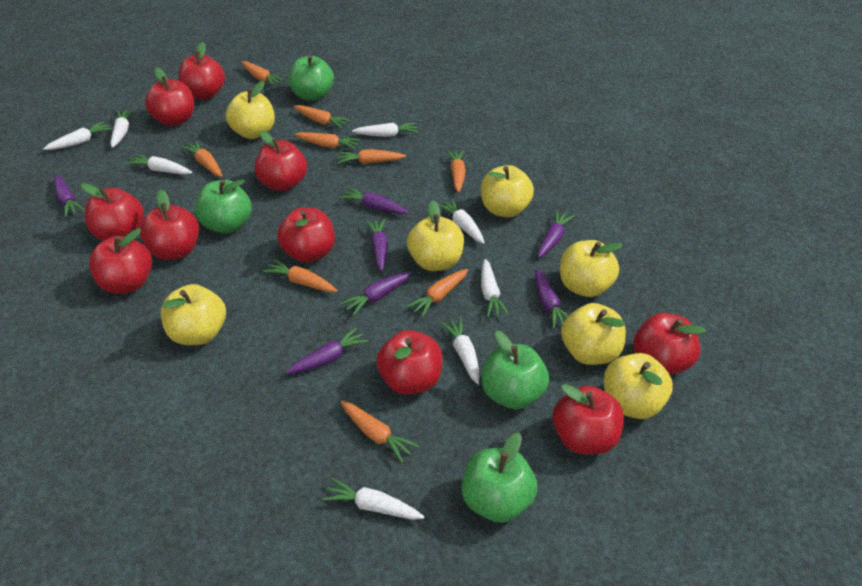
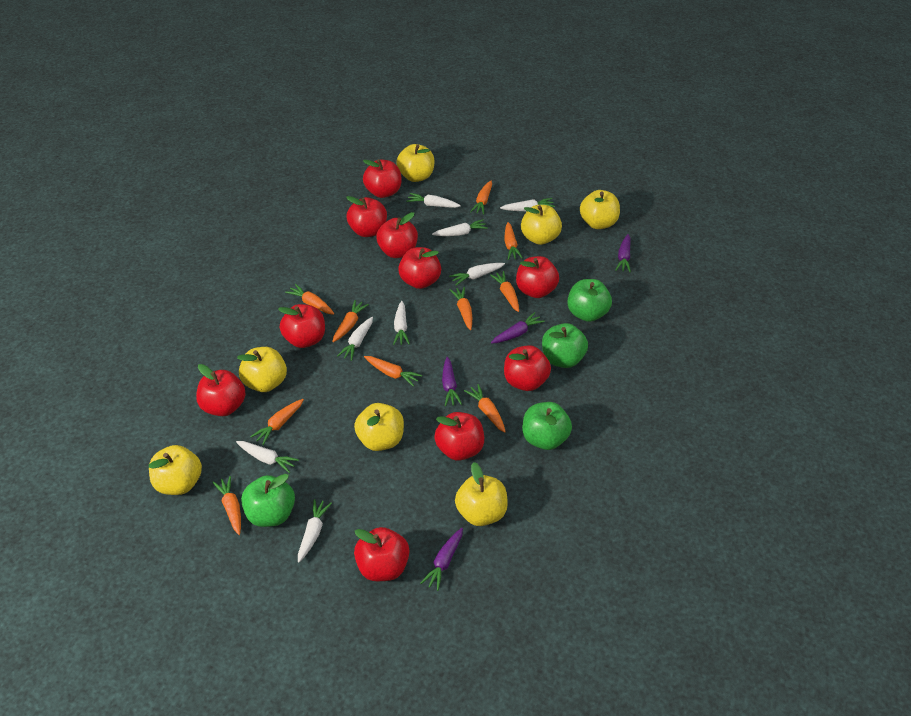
orange carrot: [181,141,222,177] [242,61,286,87] [263,259,338,292] [294,105,351,129] [294,132,361,150] [337,149,406,164] [341,401,419,463] [406,269,468,317] [446,150,466,192] = 9 -> [212,476,241,535] [250,399,304,445] [285,284,334,315] [332,300,369,342] [364,356,422,387] [450,287,472,330] [464,384,506,433] [470,181,492,215] [490,271,519,312] [504,222,523,260] = 10
purple carrot: [55,174,85,217] [286,328,369,374] [339,187,409,214] [340,272,412,316] [365,219,388,271] [535,269,568,328] [538,210,574,258] = 7 -> [420,528,463,591] [442,357,462,406] [491,312,545,344] [615,234,631,272] = 4

